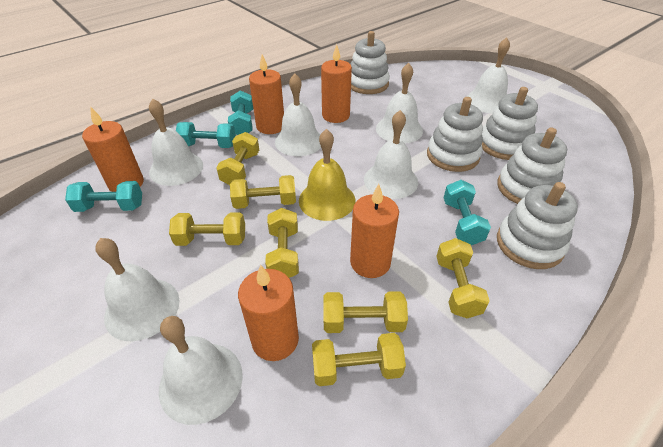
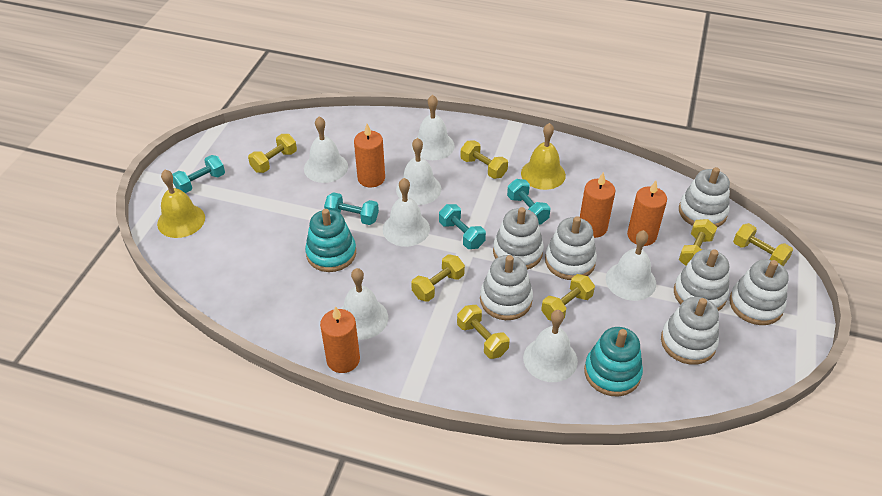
orange candle: [82,106,144,192] [238,265,299,361] [249,54,284,134] [321,44,352,123] [350,184,399,278] = 5 -> [320,306,360,373] [354,124,385,187] [580,172,615,238] [627,181,667,246] = 4
turquoise stacking toy: none = 0 -> [305,209,356,272] [584,327,643,397] = 2
white stacking toy: [351,31,390,94] [427,97,483,172] [482,87,538,160] [497,127,567,204] [497,182,578,269] = 5 -> [480,255,533,320] [493,207,544,270] [545,216,597,280] [661,297,719,365] [674,249,729,311] [679,167,730,227] [729,260,789,325] = 7
yellow bell: [299,129,356,221] = 1 -> [157,170,205,238] [521,123,566,190] = 2

